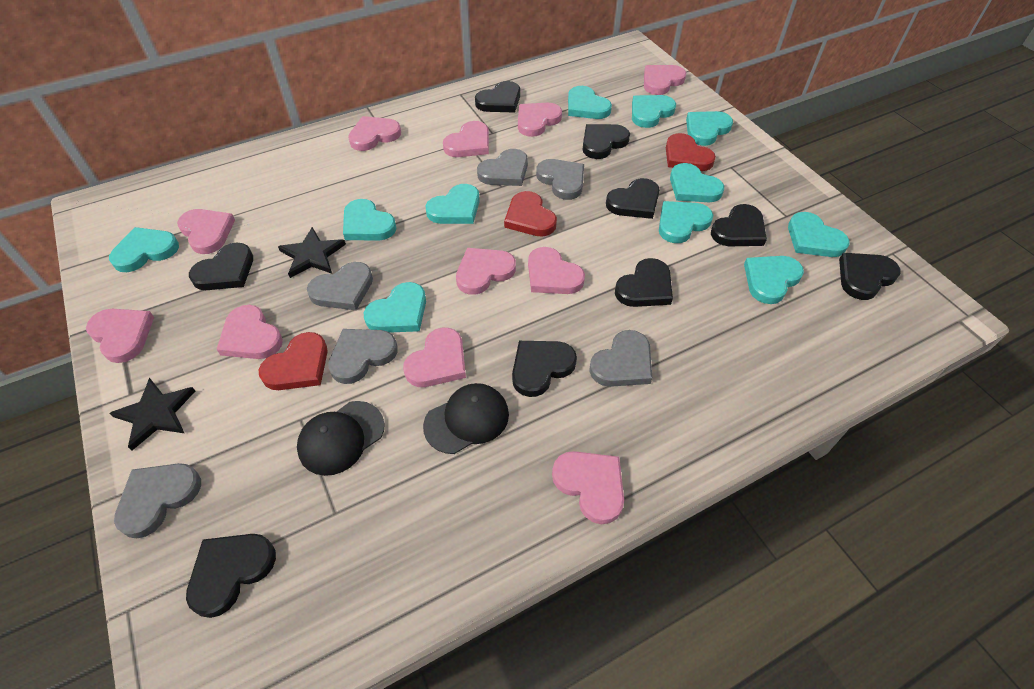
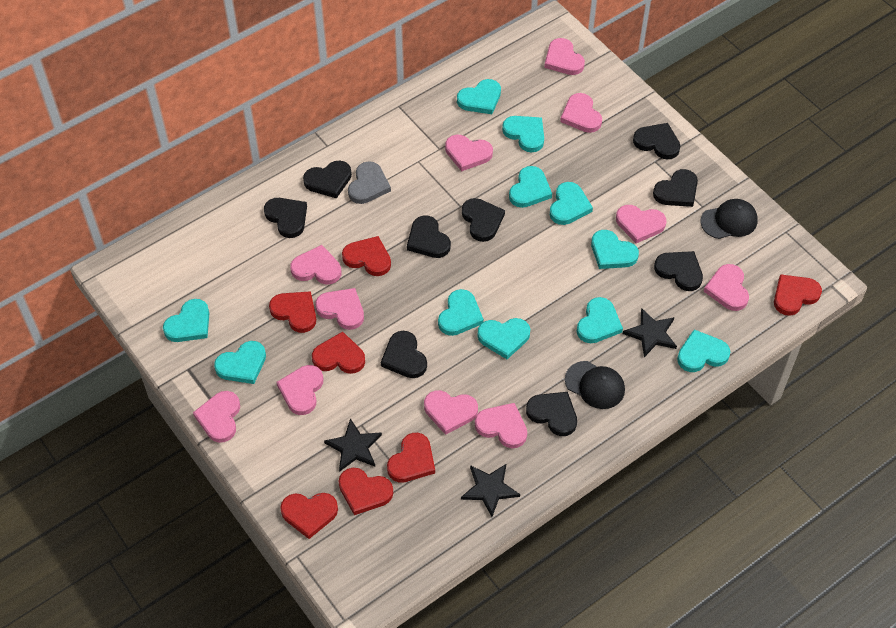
black star: [110,378,195,451] [278,227,346,278] = 2 -> [324,419,382,472] [461,464,520,517] [623,308,677,357] = 3
grey heart: [114,463,201,538] [307,262,373,310] [328,329,398,384] [477,149,528,186] [536,159,584,200] [589,330,652,387] = 6 -> [348,161,391,204] = 1
red heart: [259,332,328,390] [504,191,557,237] [666,133,716,171] = 3 -> [269,291,316,333] [280,493,338,539] [312,332,365,374] [338,468,393,515] [342,236,391,276] [387,433,435,483] [774,274,822,316] = 7

